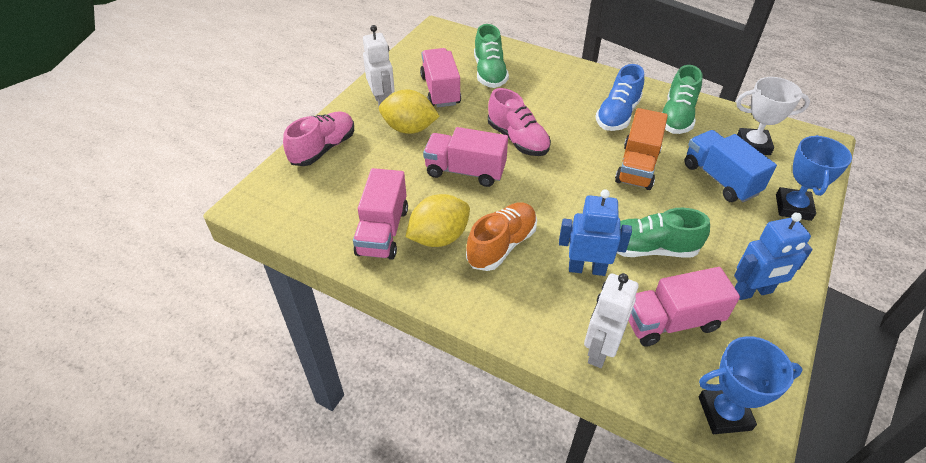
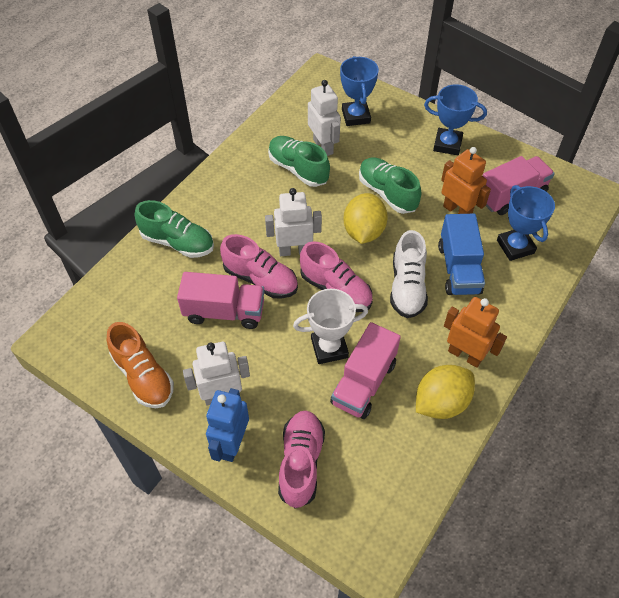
blue robot: [559,189,632,276] [734,212,813,300] = 2 -> [206,388,249,462] = 1
blue shoe: [595,64,644,131] = 1 -> none = 0
blue trophy: [699,336,803,434] [776,135,852,221] = 2 -> [340,56,379,126] [424,84,487,155] [497,185,555,261] = 3
orange robot: none = 0 -> [441,147,491,214] [444,297,507,368] = 2
orange truck: [615,108,668,190] = 1 -> none = 0
pink shoe: [283,112,354,166] [488,88,551,156] = 2 -> [220,234,298,299] [278,411,325,509] [300,241,373,312] = 3
pink truck: [353,168,408,260] [420,48,461,107] [423,127,508,187] [629,267,740,347] = 4 -> [177,272,264,329] [330,322,401,419] [483,156,555,215] = 3
white robot: [363,25,395,106] [584,273,638,368] = 2 -> [183,342,250,406] [265,188,322,256] [308,80,341,156] = 3
white shoe: none = 0 -> [390,230,428,318] = 1

